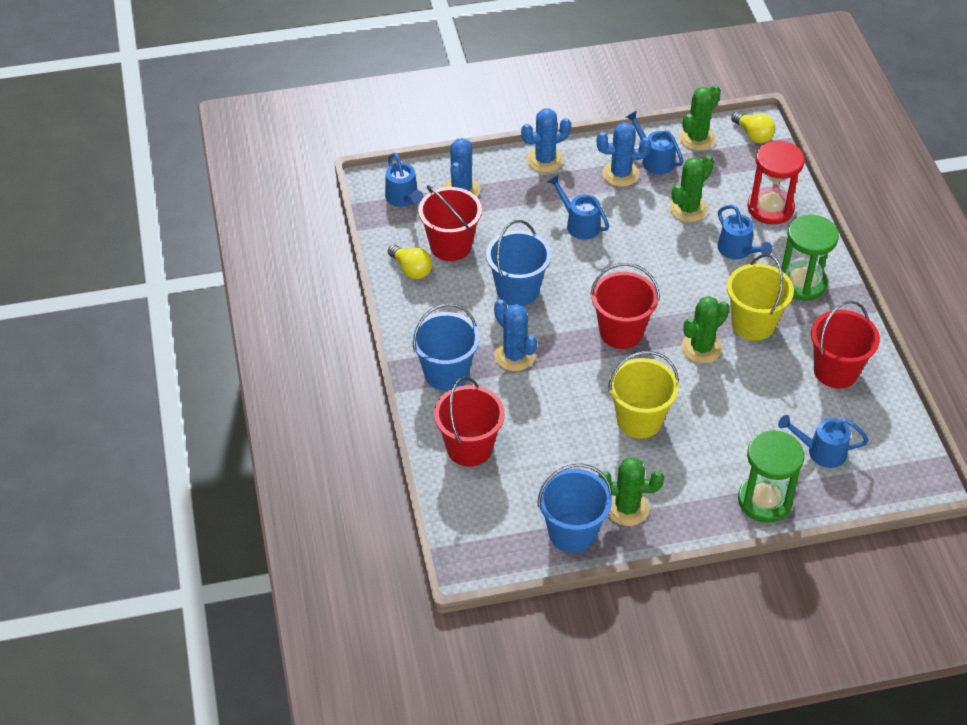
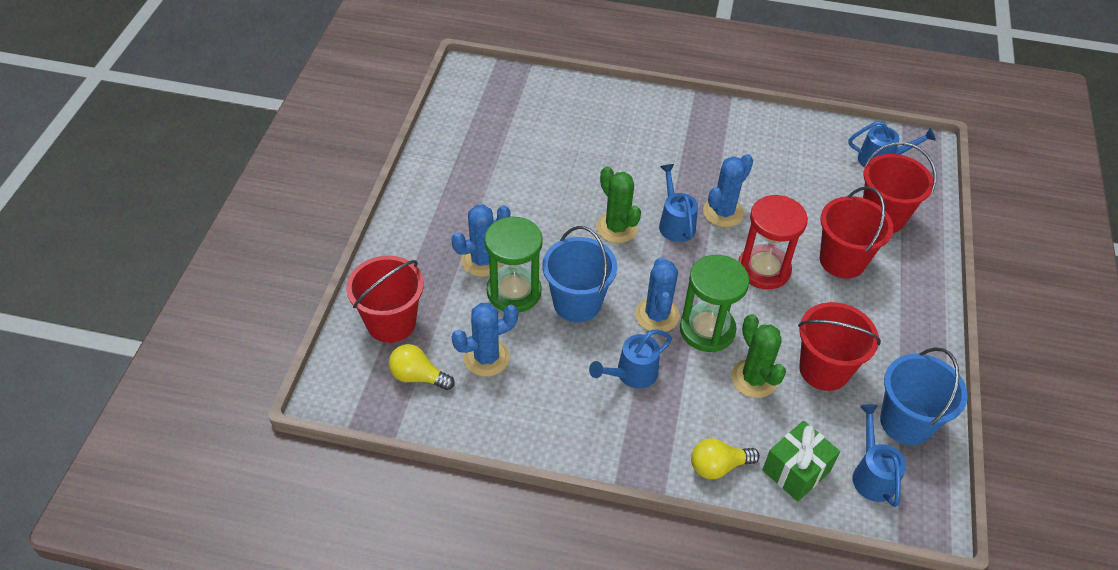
blue bucket: [411,303,480,391] [486,220,551,306] [538,464,612,553] = 3 -> [542,226,617,322] [880,347,968,445] = 2
blue watering can: [385,153,424,207] [547,175,609,240] [626,111,683,174] [718,205,773,260] [778,415,869,468] = 5 -> [589,329,672,389] [659,164,698,242] [848,121,936,167] [852,404,906,507] = 4
green cactus: [598,457,664,526] [670,155,714,222] [679,85,721,151] [681,296,730,363] = 4 -> [596,166,641,243] [731,314,786,398] = 2
green gift: none = 0 -> [762,421,840,502] = 1
yellow bucket: [608,351,679,439] [727,254,794,341] = 2 -> none = 0

